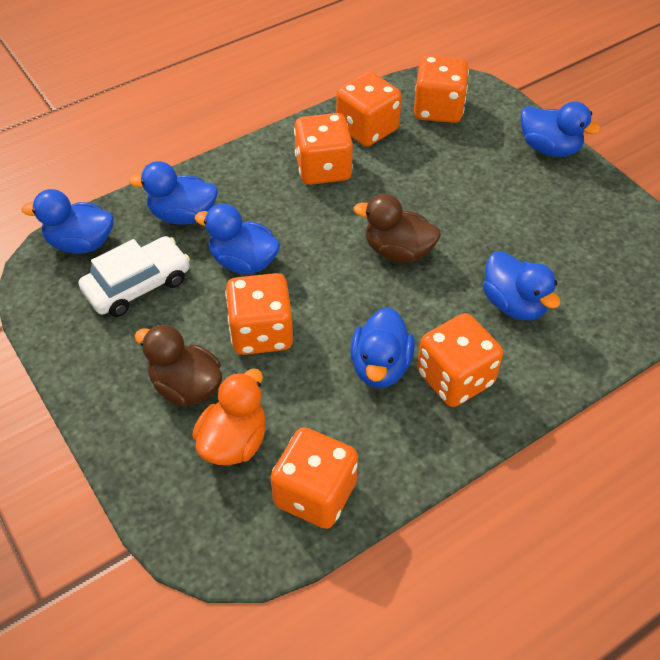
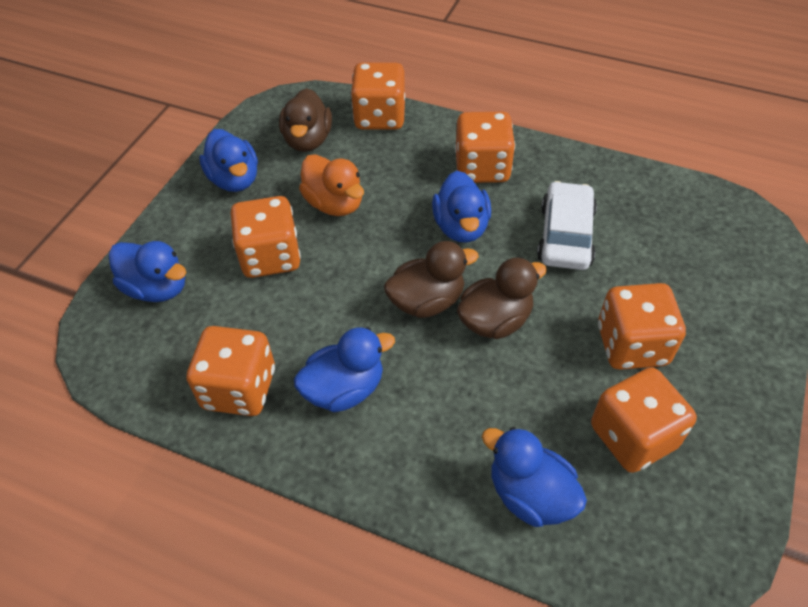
blue duck: [21,189,114,254] [129,161,218,225] [195,204,280,274] [350,307,415,388] [483,251,560,321] [520,101,601,157] = 6 -> [109,241,186,302] [199,129,258,192] [294,327,395,412] [432,171,491,243] [482,427,587,527] = 5
brown duck: [135,324,222,406] [354,194,441,263] = 2 -> [279,88,332,152] [384,241,479,318] [457,257,547,339] = 3

